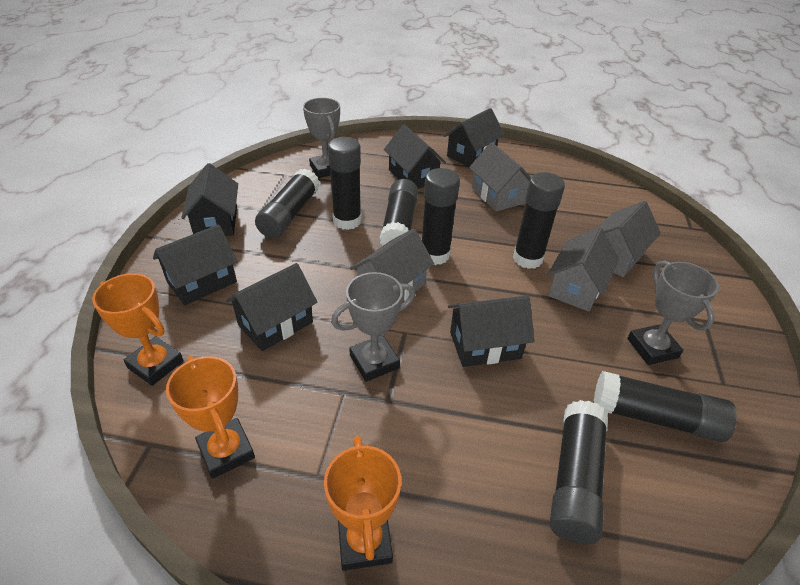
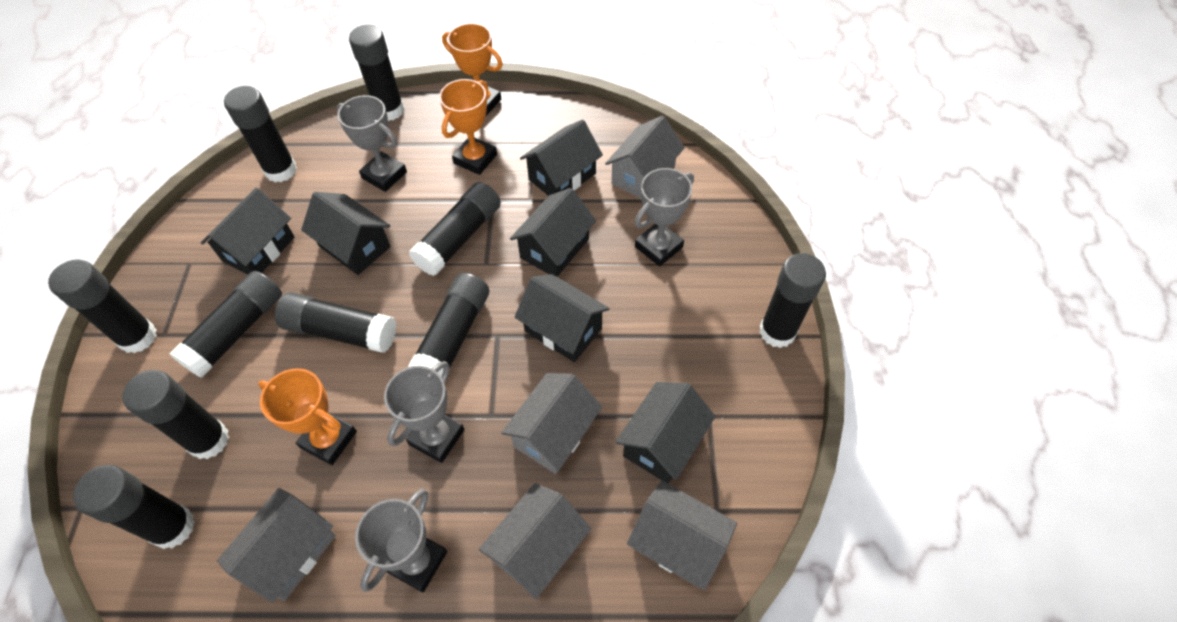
black glue stick: [255,169,320,238] [328,137,361,230] [380,179,418,246] [422,168,460,265] [513,172,565,269] [550,400,608,545] [594,371,737,442] = 7 -> [48,260,157,354] [73,465,195,549] [123,370,229,459] [170,271,282,378] [224,86,297,182] [275,292,396,353] [349,25,404,121] [408,273,489,376] [409,182,501,276] [759,253,826,348] = 10
grey house: [350,229,434,302] [469,142,531,212] [548,227,619,312] [597,201,661,277] = 4 -> [217,488,336,603] [479,483,591,599] [501,373,602,474] [605,116,685,199] [627,481,737,590] = 5
grey trophy: [303,98,340,178] [331,272,415,382] [627,261,719,365] = 3 -> [337,95,407,192] [355,489,447,593] [384,361,464,463] [635,168,694,267] = 4

